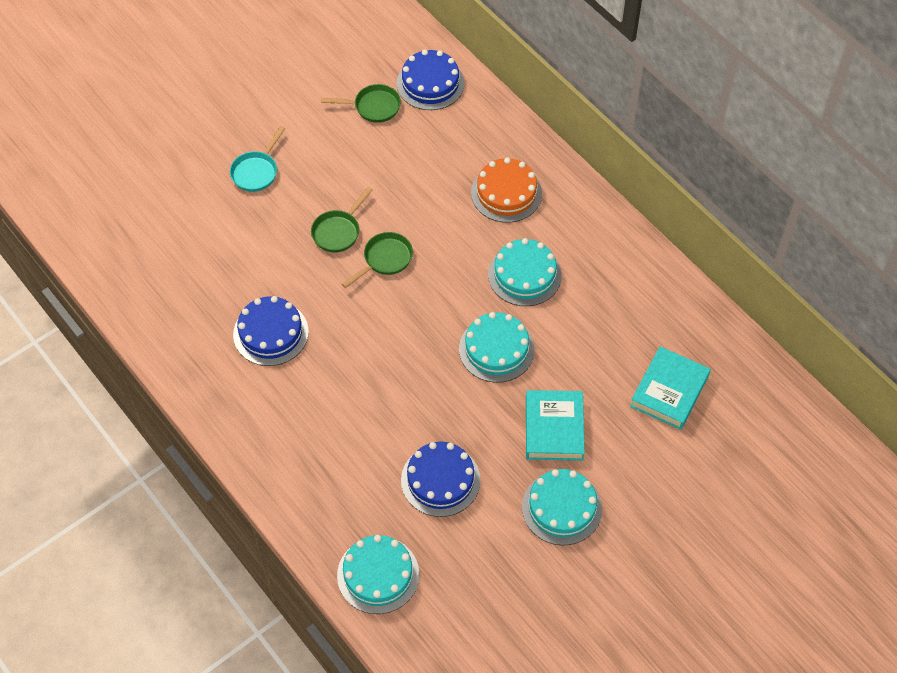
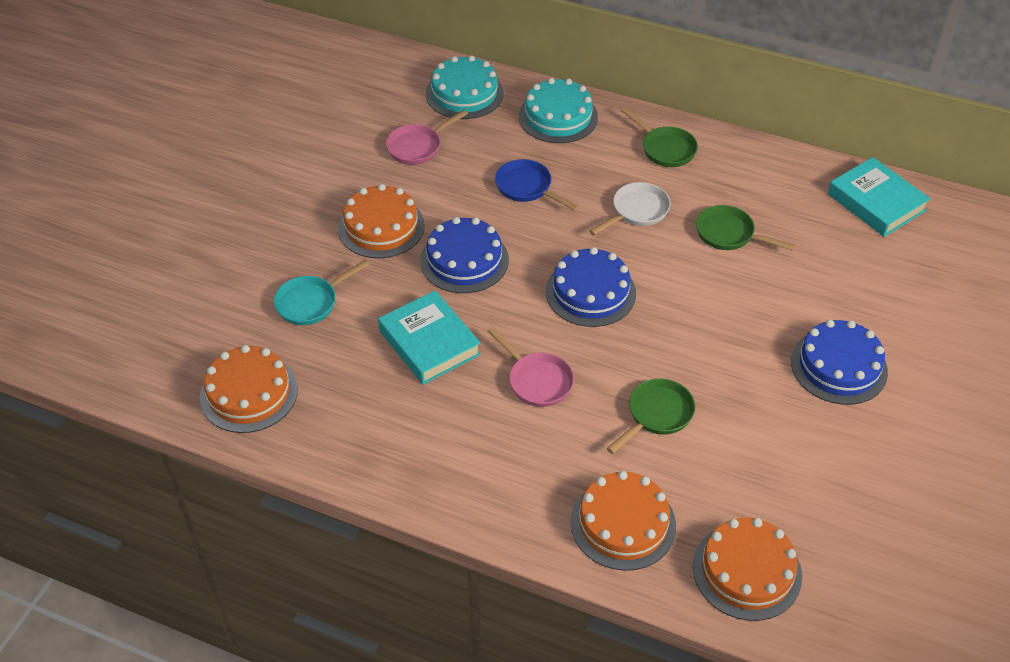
blue pan: none = 0 -> [495,159,579,211] = 1
orange cake: [471,157,542,223] = 1 -> [200,345,298,433] [338,184,425,258] [570,471,676,571] [693,518,802,621] = 4
pink pan: none = 0 -> [386,110,468,165] [487,327,574,407] = 2
turquoise cake: [337,535,419,614] [459,312,535,383] [488,238,562,306] [522,469,602,545] = 4 -> [426,55,504,119] [519,78,598,143] = 2
white pan: none = 0 -> [589,182,671,235] = 1

